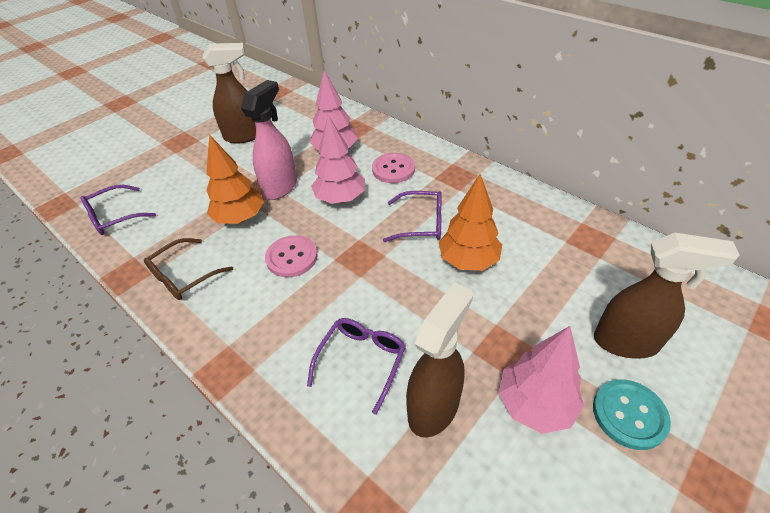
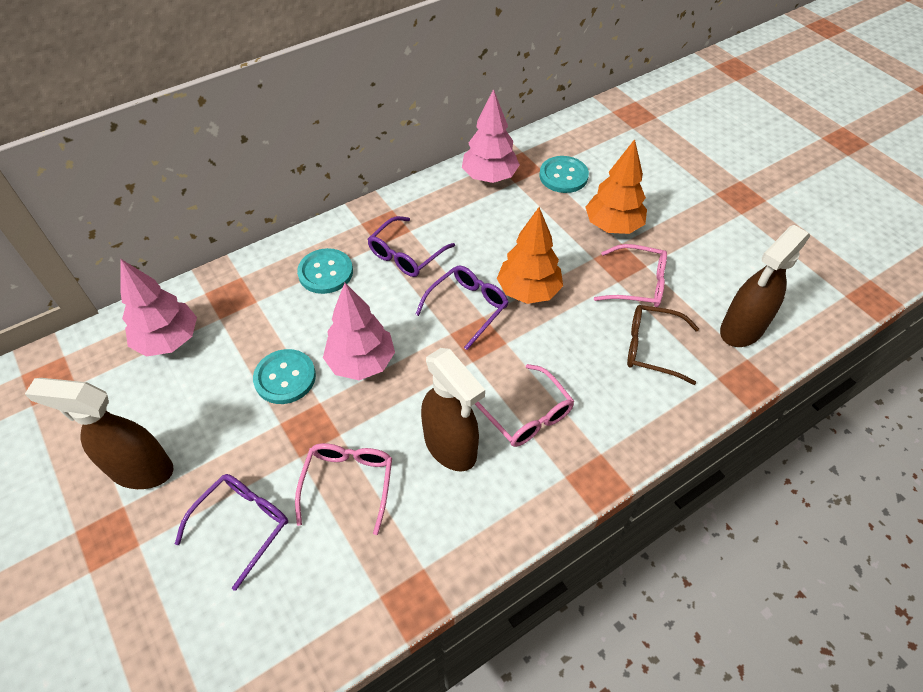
pink button: [265,235,318,277] [372,153,415,183] = 2 -> none = 0
pink glasses: none = 0 -> [295,443,392,535] [475,364,574,447] [594,244,667,307] = 3
pink spray bottle: [241,80,297,200] = 1 -> none = 0
turquoise button: [593,379,671,450] = 1 -> [253,349,316,404] [297,248,353,294] [539,156,589,193] = 3

